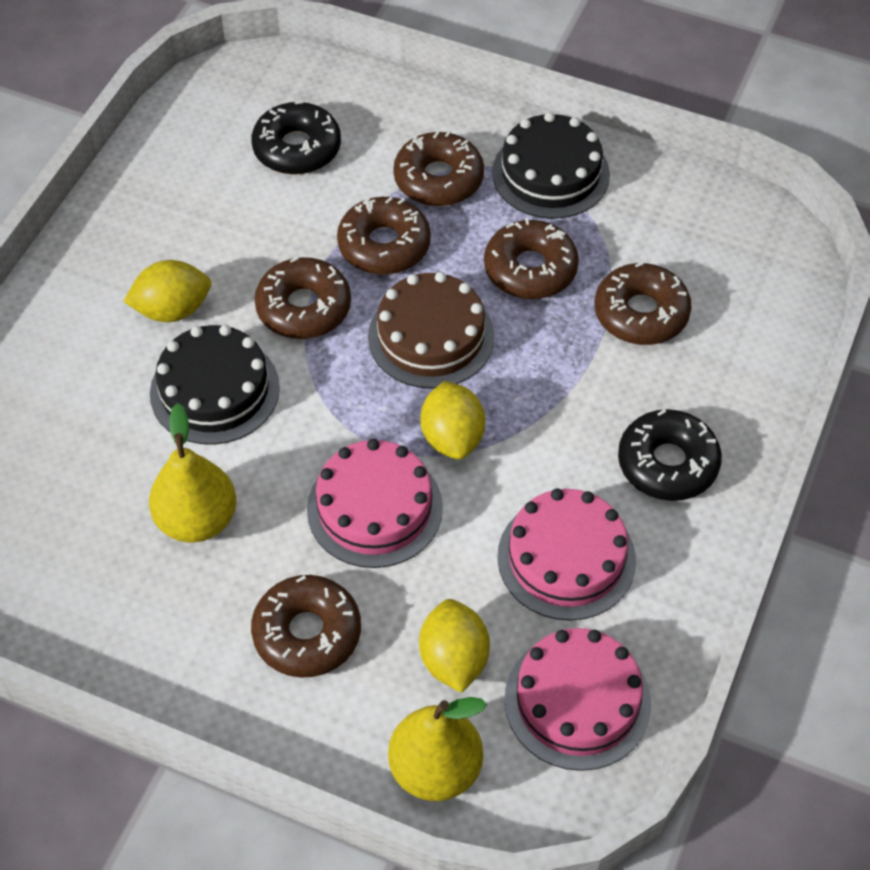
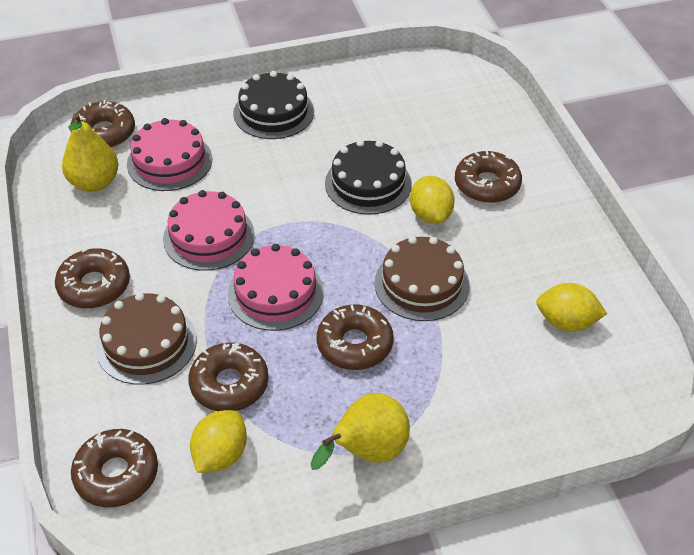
black donut: [251,100,341,175] [618,409,722,501] = 2 -> none = 0
brown cake: [368,272,495,389] = 1 -> [96,293,197,385] [374,236,470,321] = 2

